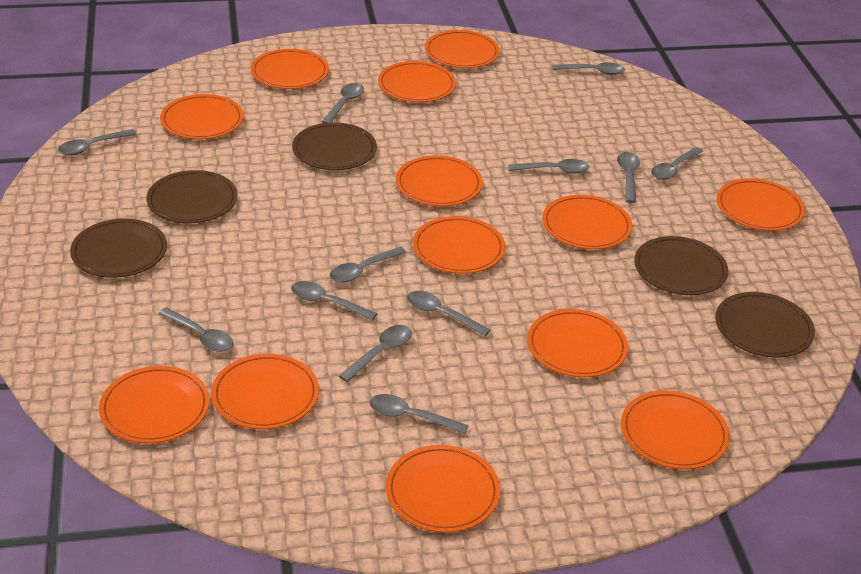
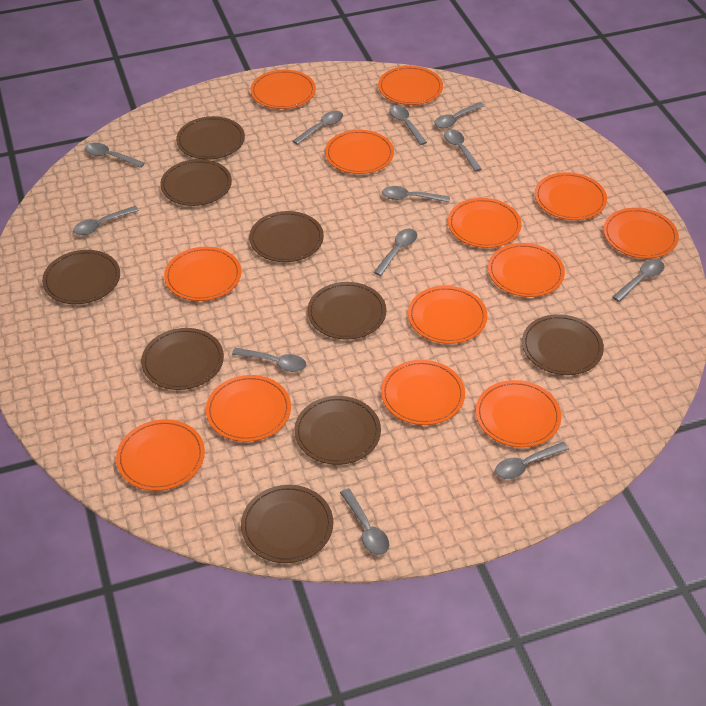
brown plate: [70,219,167,278] [147,170,238,224] [292,122,377,170] [634,236,728,295] [715,292,815,357] = 5 -> [42,250,120,304] [141,328,224,390] [160,159,232,206] [176,116,245,160] [241,485,333,563] [249,211,324,262] [294,396,381,465] [307,282,387,340] [522,314,604,375] = 9

